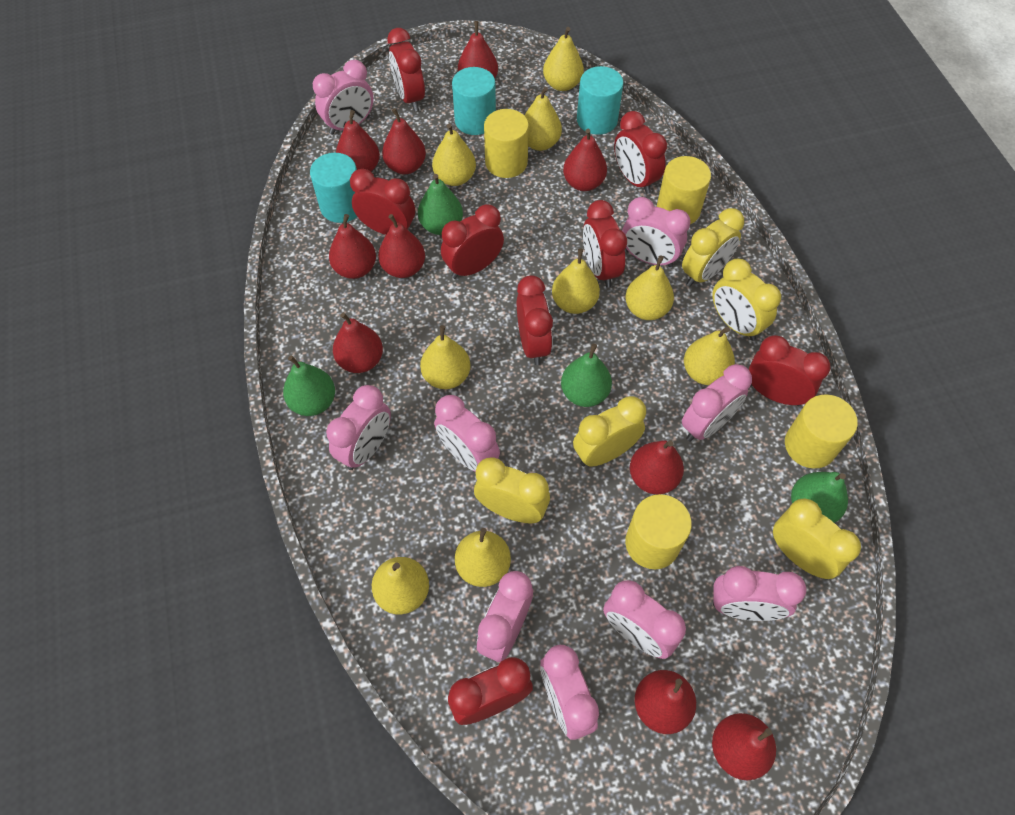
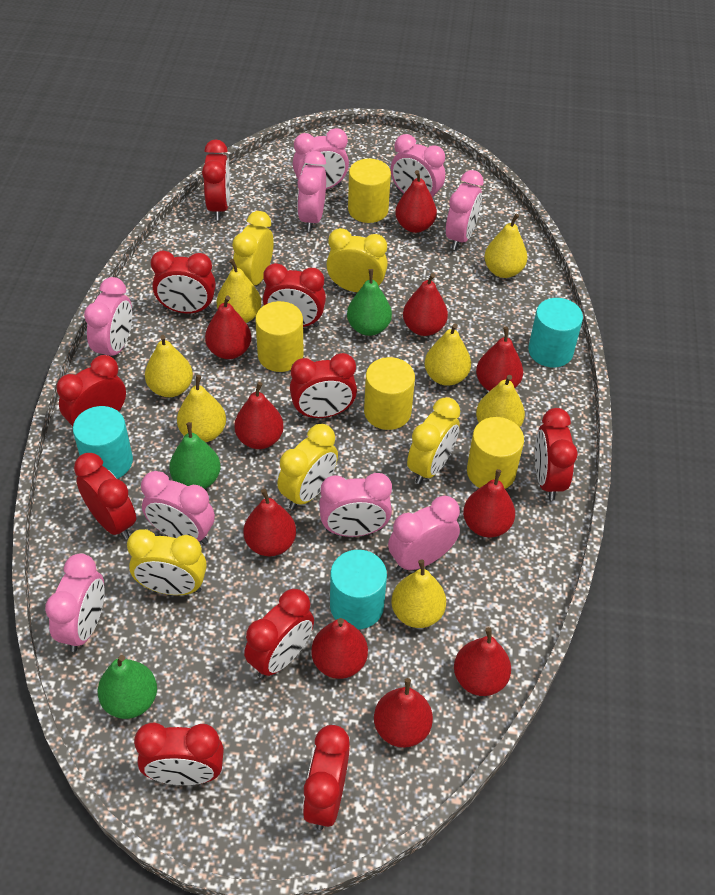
green pear: [283,355,335,416] [418,174,463,235] [561,344,612,407] [791,472,848,523] = 4 -> [98,655,157,719] [169,422,220,489] [347,269,392,336] = 3
red clock: [350,169,415,235] [387,28,425,111] [441,204,504,279] [448,657,533,725] [517,275,553,365] [583,200,627,288] [614,111,667,194] [749,335,831,406] = 8 -> [56,355,126,426] [74,453,136,540] [134,723,224,785] [151,250,216,313] [202,139,230,220] [244,589,314,678] [263,263,326,327] [290,353,357,418] [303,725,350,830] [535,408,578,500] = 10
yellow pear: [372,557,429,614] [420,325,471,389] [432,123,476,186] [455,528,511,587] [524,87,562,151] [543,27,584,91] [552,248,600,314] [625,255,674,320] [684,327,735,385] = 9 -> [145,335,193,397] [177,375,226,442] [217,259,261,323] [391,559,446,628] [424,323,471,386] [476,375,525,427] [484,214,527,278] = 7

